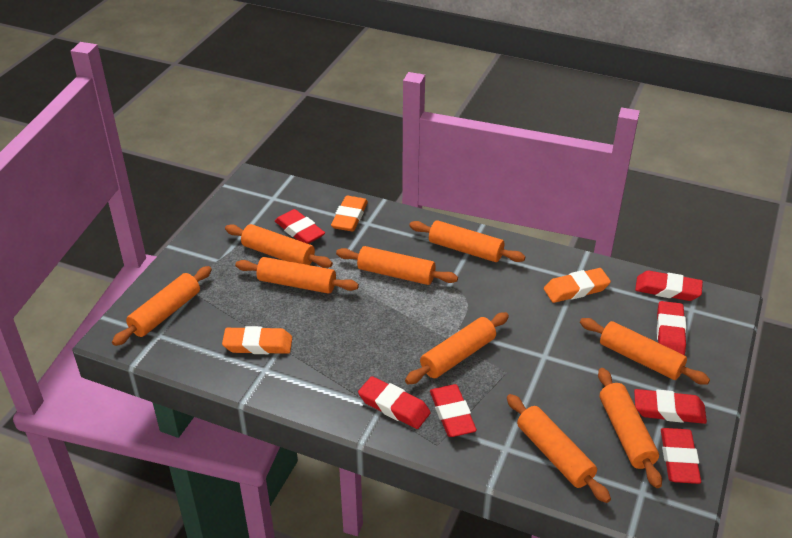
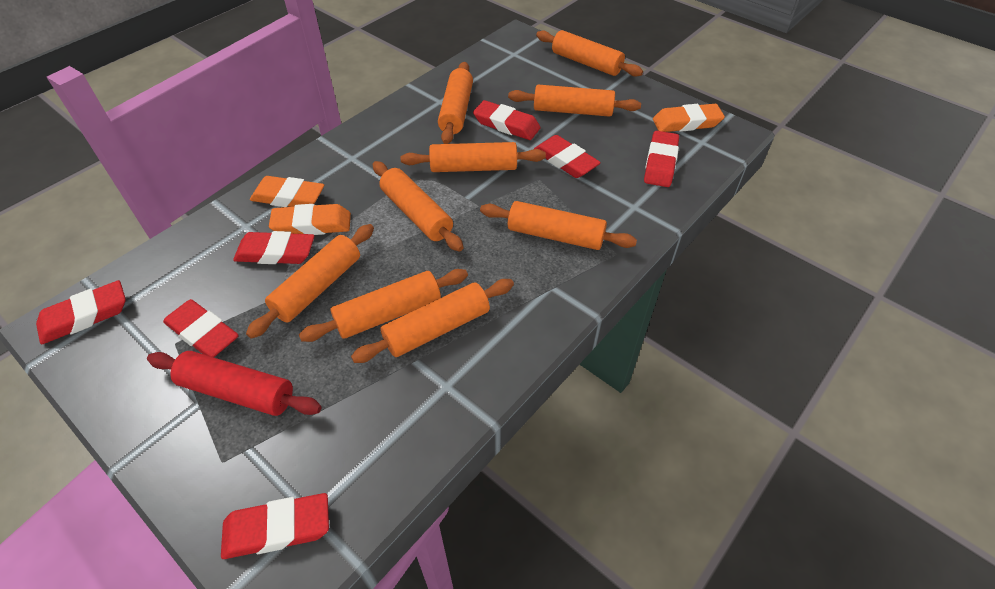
red rolling pin: none = 0 -> [147,351,322,416] = 1

